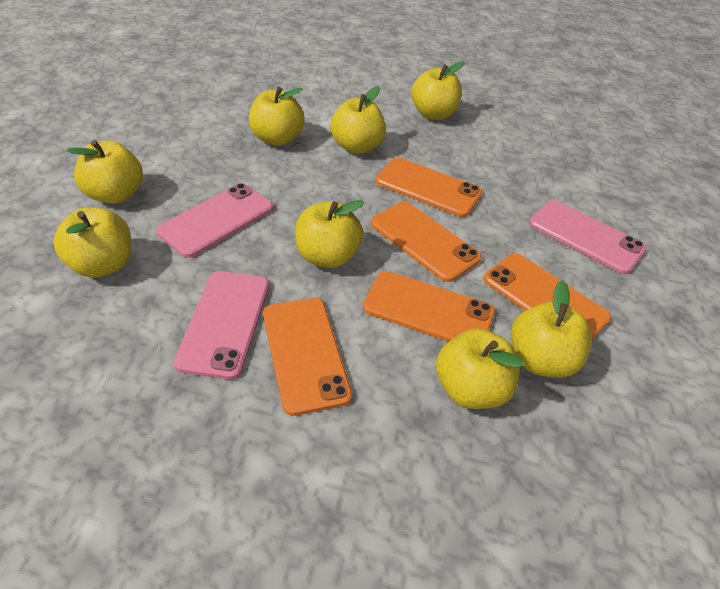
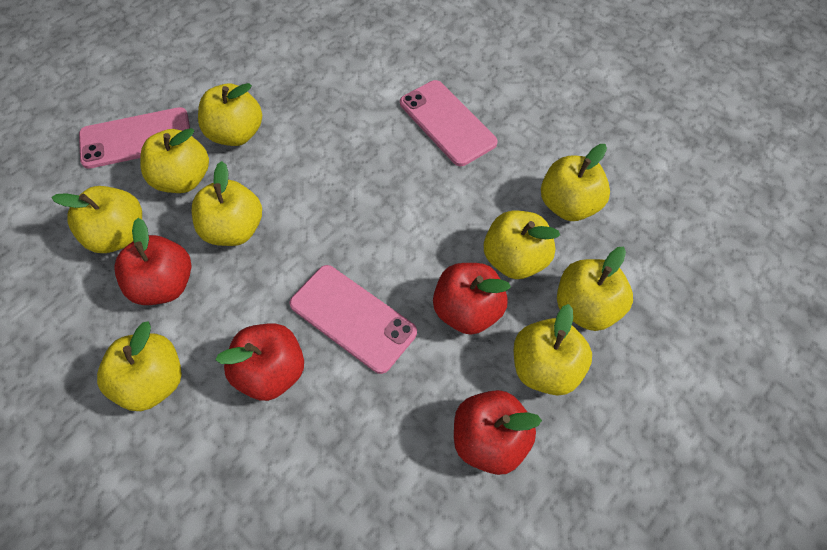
orange phone: [263,298,352,416] [363,271,495,342] [370,201,482,282] [375,157,483,217] [484,253,611,339] = 5 -> none = 0
red apple: none = 0 -> [114,218,192,305] [216,324,304,401] [433,263,511,335] [454,390,542,475] = 4
yellow apple: [53,207,131,278] [67,140,143,204] [249,87,305,146] [295,200,364,268] [330,86,386,154] [411,62,465,120] [436,329,523,409] [511,280,592,378] = 8 -> [51,186,142,253] [97,321,182,411] [140,128,209,193] [192,161,262,246] [198,83,262,146] [484,211,560,279] [514,304,592,396] [541,144,610,221] [557,247,633,331] = 9

